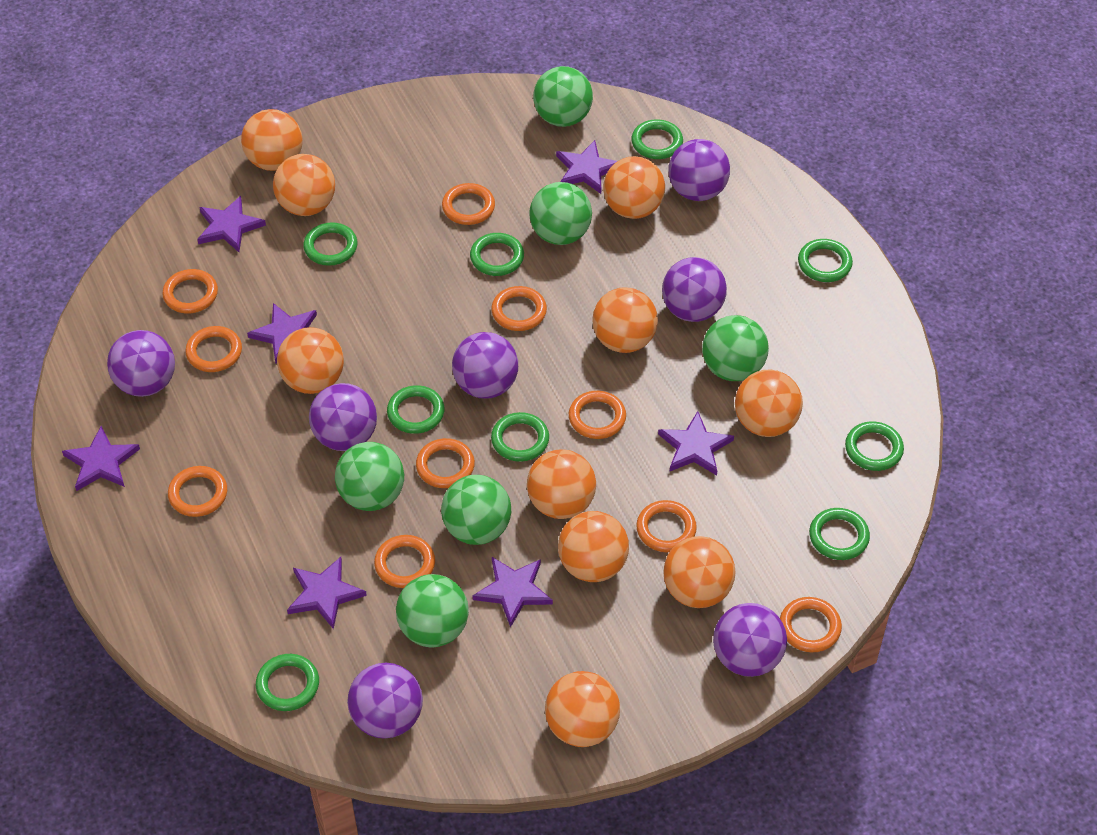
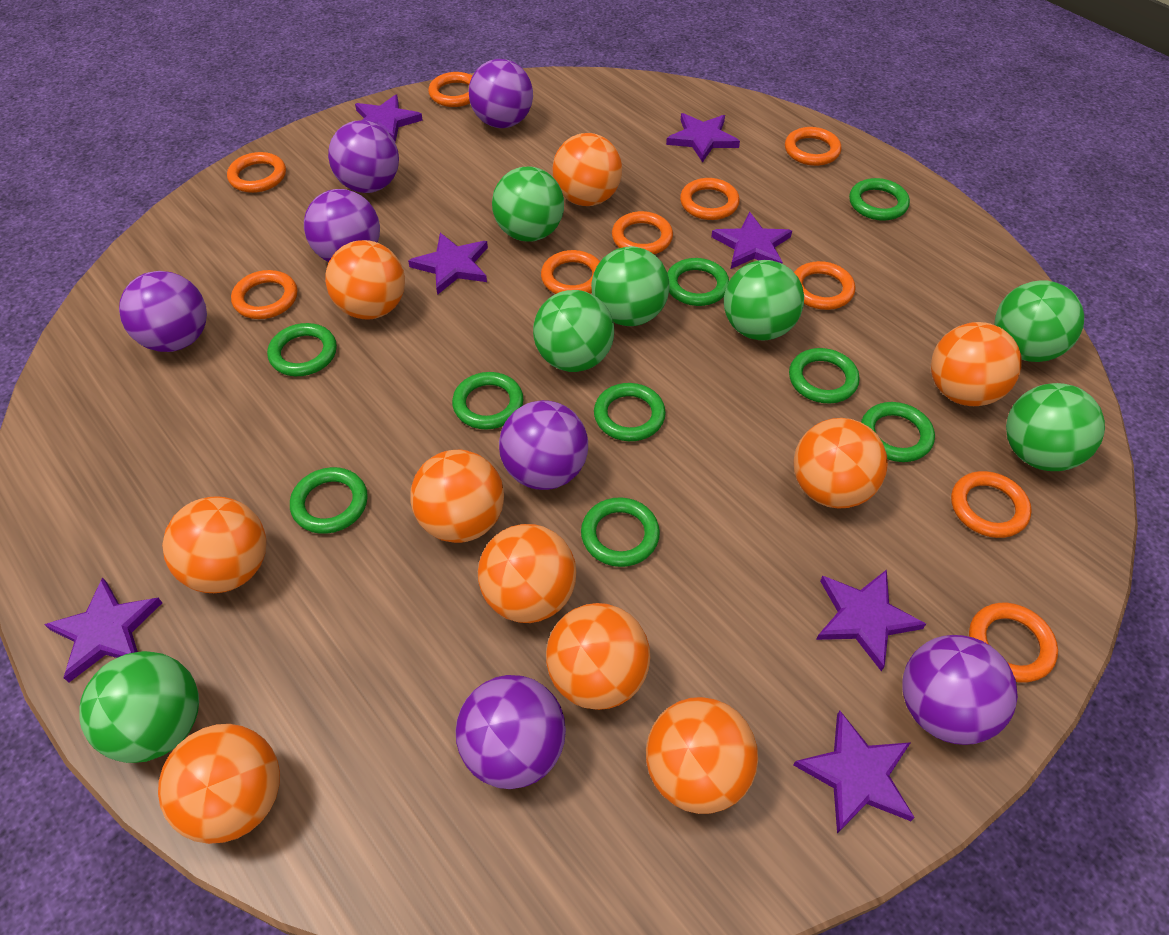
green ball: [335,442,404,511] [396,574,469,647] [441,475,511,545] [529,182,592,245] [533,66,593,127] [702,315,769,381] = 6 -> [79,651,199,763] [492,166,564,242] [533,290,614,372] [591,247,669,326] [724,260,804,340] [994,280,1084,362] [1006,383,1105,471] = 7

